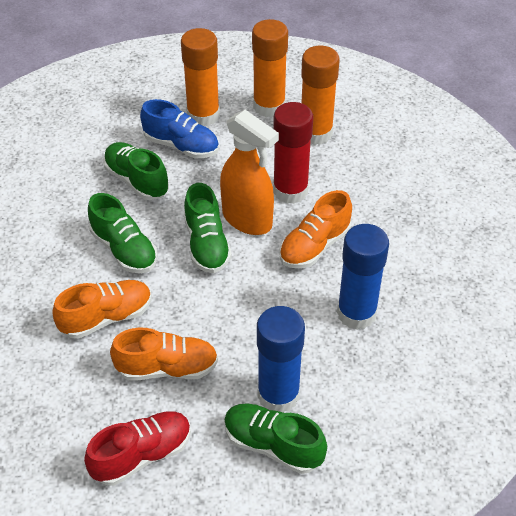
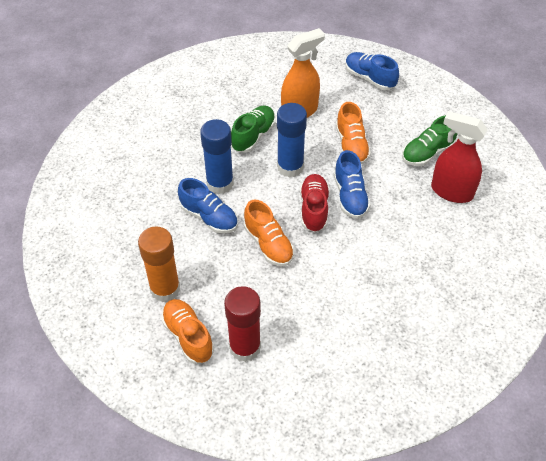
blue shoe: [140,99,219,158] = 1 -> [178,178,238,234] [334,150,371,219] [345,52,399,90] = 3
green shoe: [88,193,157,273] [104,142,169,200] [184,183,232,273] [224,403,327,474] = 4 -> [231,105,276,153] [402,115,457,166] = 2
orange glue stick: [181,28,220,126] [252,19,288,117] [301,46,340,145] = 3 -> [138,226,180,302] = 1
red spray bottle: none = 0 -> [431,111,488,203] = 1

